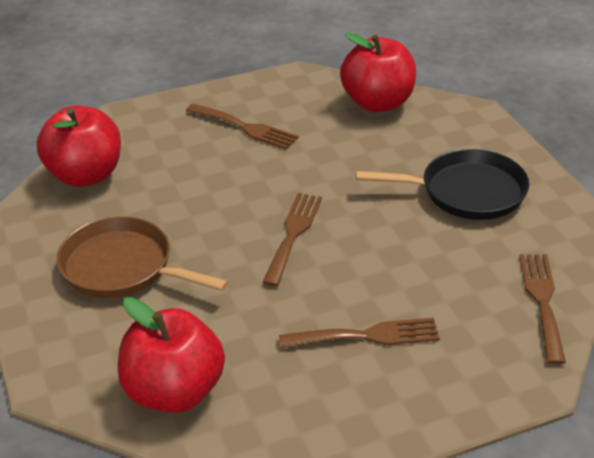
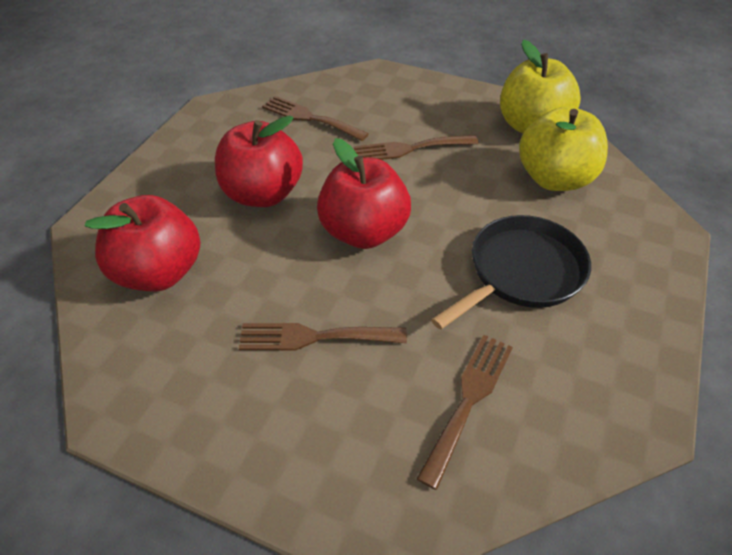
brown pan: [57,216,229,298] = 1 -> none = 0
yellow apple: none = 0 -> [500,40,581,133] [519,106,608,191] = 2

